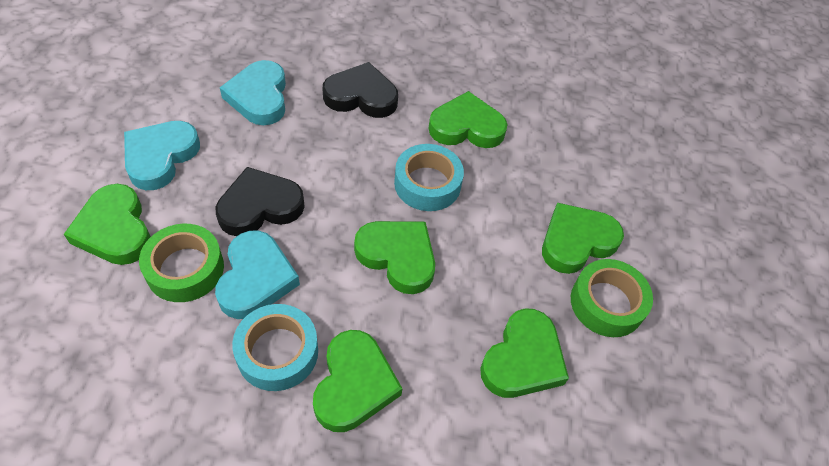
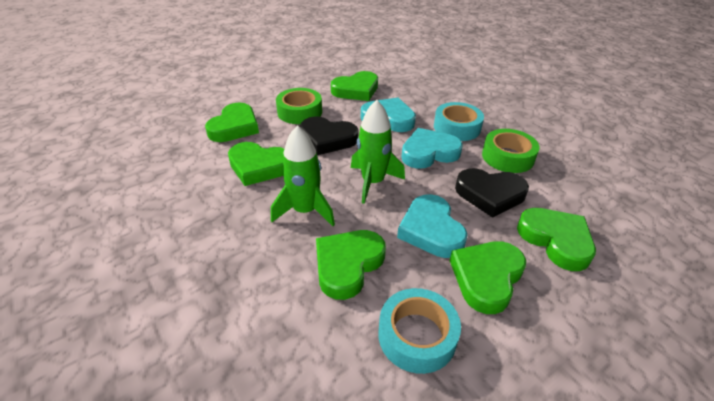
green rocket: none = 0 -> [271,125,335,226] [351,100,405,204] = 2

